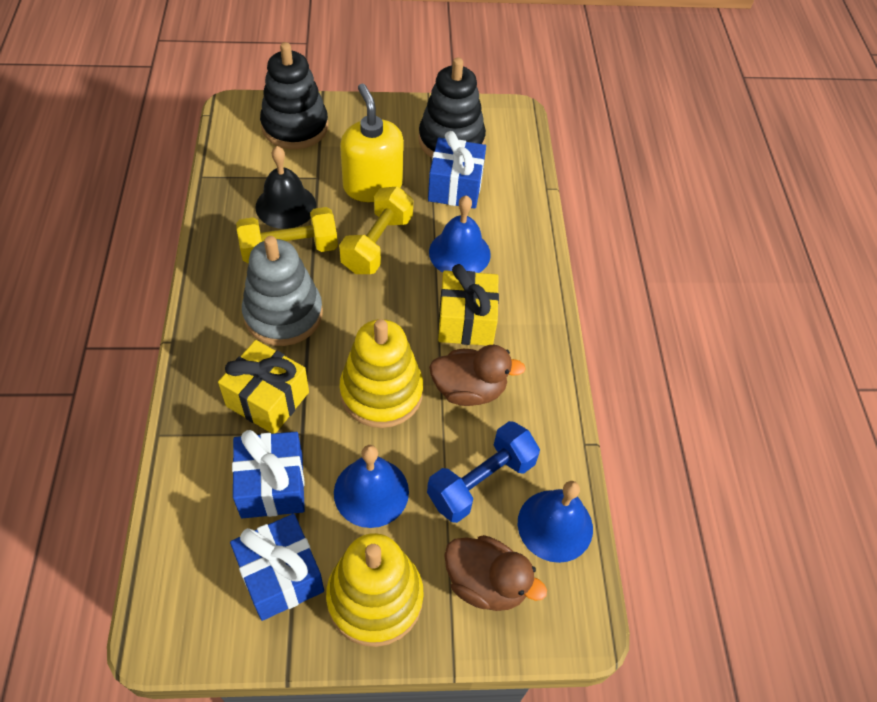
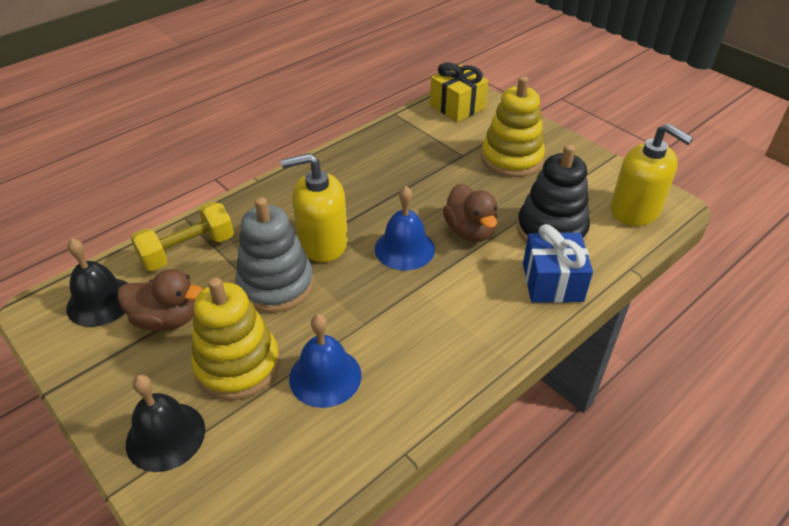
black bell: [255,146,316,229] = 1 -> [66,238,127,327] [126,375,205,472] = 2
black stacking toy: [260,42,328,149] [418,58,486,158] = 2 -> [517,144,590,244] = 1
blue bell: [334,445,409,528] [429,195,491,273] [518,481,593,563] = 3 -> [289,314,361,408] [375,186,435,270] = 2
blue dumbbell: [427,421,540,523] = 1 -> none = 0
blue gift: [230,514,324,621] [232,430,305,518] [428,131,486,209] = 3 -> [523,224,593,303] = 1
yellow dumbbell: [236,207,338,263] [339,186,413,274] = 2 -> [130,202,234,271] = 1
yellow gift: [218,340,309,434] [438,264,499,346] = 2 -> [430,63,488,122] = 1
yellow soap dispenser: [340,84,404,202] = 1 -> [281,153,348,262] [610,123,693,226] = 2

